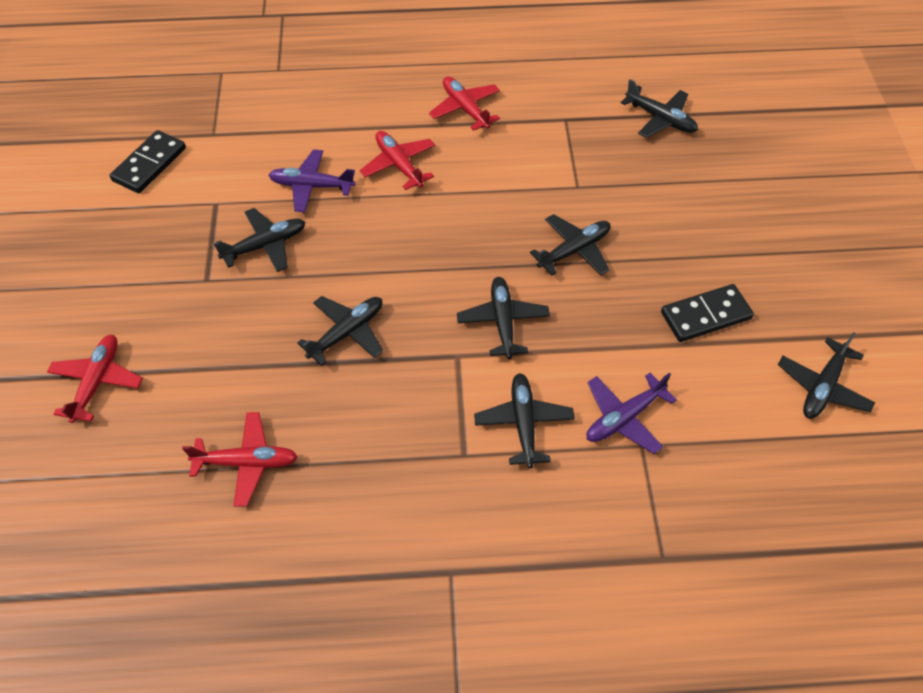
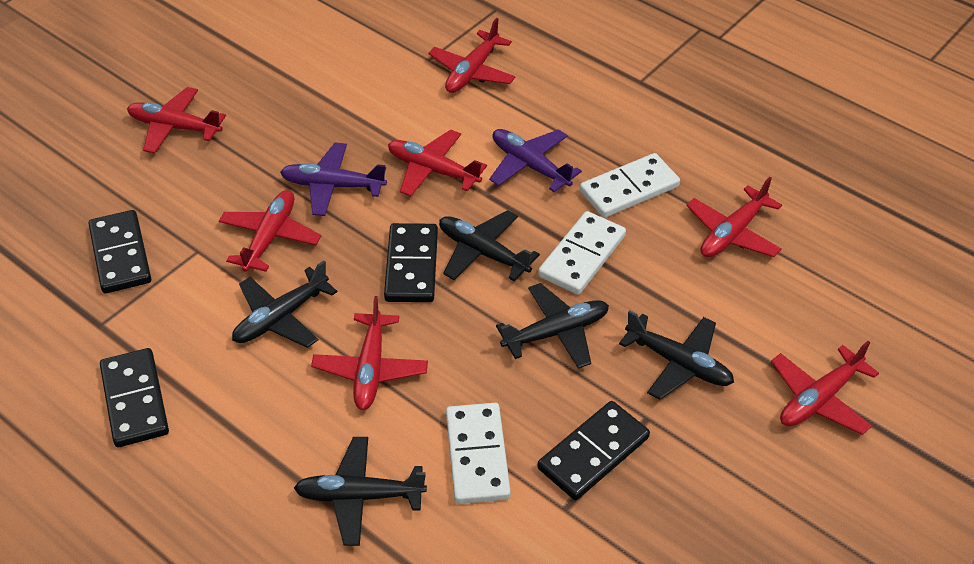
black domino: [109,130,186,193] [661,284,754,342] = 2 -> [88,210,151,294] [100,348,169,447] [384,223,438,302] [537,401,650,500] = 4
black plane: [213,208,305,272] [297,296,383,366] [457,277,550,359] [474,373,575,468] [530,214,611,275] [621,79,698,138] [778,332,875,419] = 7 -> [232,261,338,348] [294,437,427,546] [439,210,540,281] [496,283,609,369] [619,310,734,400] = 5
red plane: [47,335,143,423] [182,412,298,507] [360,131,435,190] [429,76,500,131] = 4 -> [127,87,226,154] [219,190,321,272] [311,296,428,410] [388,129,487,196] [428,18,516,93] [686,177,782,257] [771,341,879,435] = 7
white domino: none = 0 -> [446,403,511,504] [538,211,626,295] [580,153,680,218] = 3

